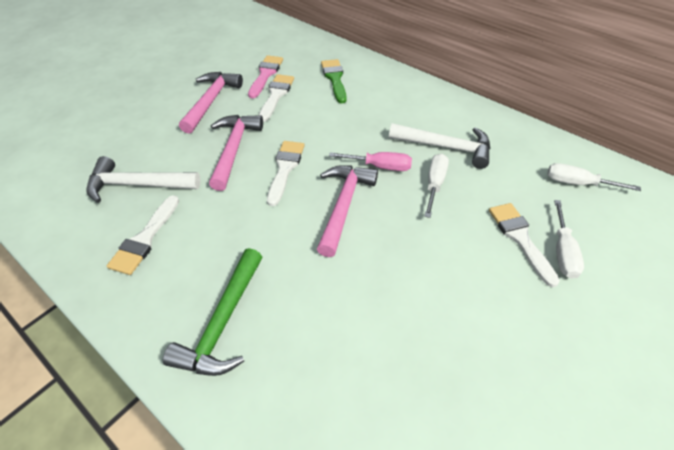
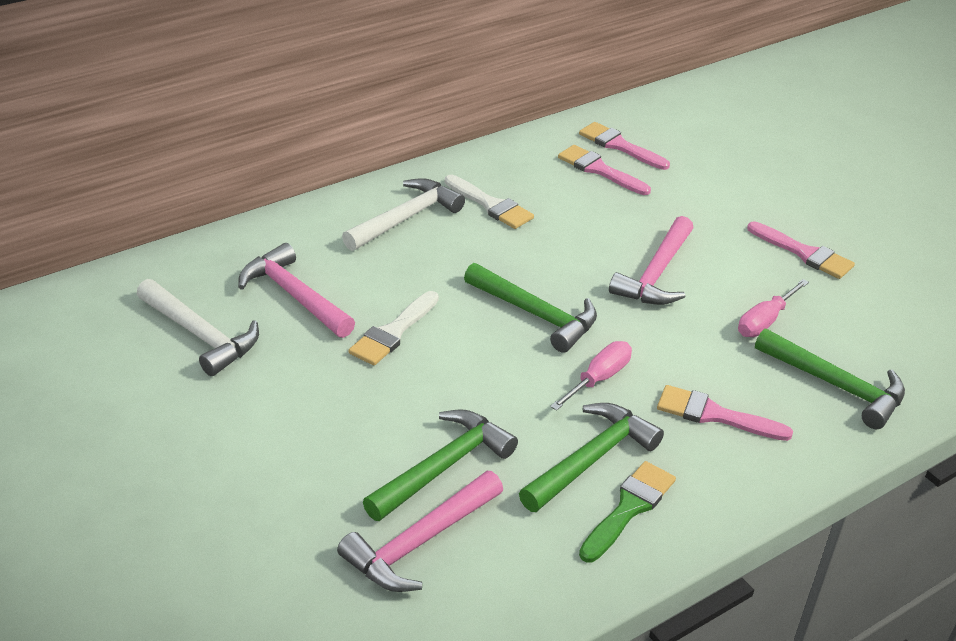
green hammer: [163,248,262,376] = 1 -> [363,410,518,521] [464,263,597,353] [519,403,664,512] [755,329,905,429] = 4
pink brush: [248,55,283,98] = 1 -> [558,145,651,195] [579,122,670,170] [657,385,793,441] [747,221,855,279] = 4
pink screwdriver: [329,152,412,171] = 1 -> [550,341,632,411] [738,279,809,337] = 2
white brush: [107,195,179,275] [259,74,294,122] [267,141,304,206] [489,203,560,287] = 4 -> [349,291,439,366] [445,175,534,229] = 2
white screwdriver: [424,153,449,218] [547,163,641,191] [554,200,584,279] = 3 -> none = 0

